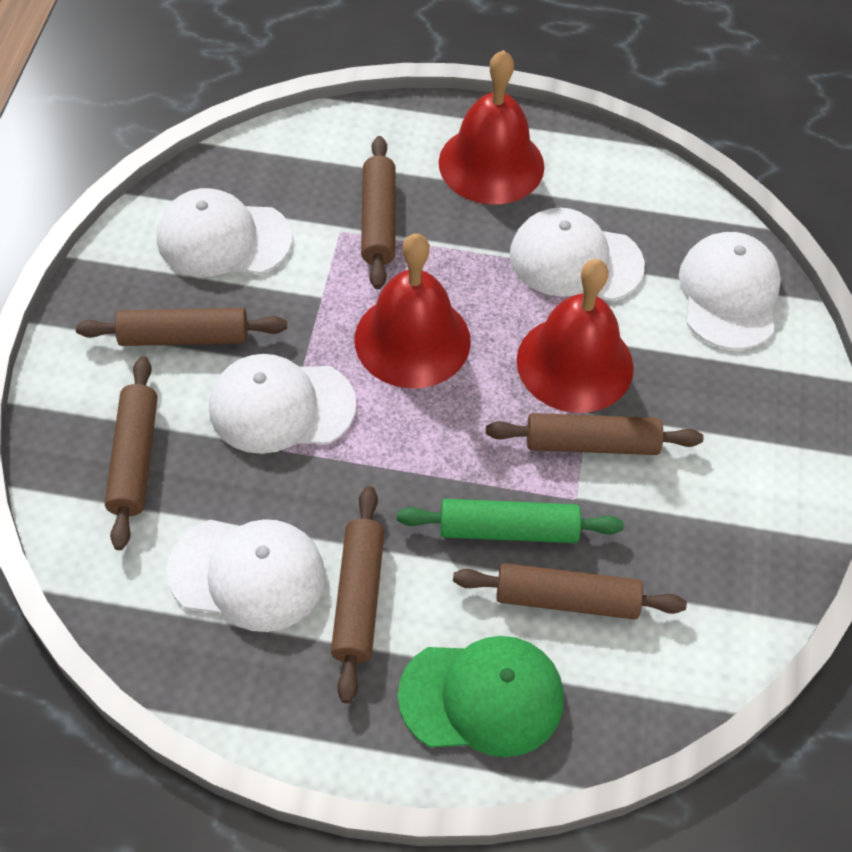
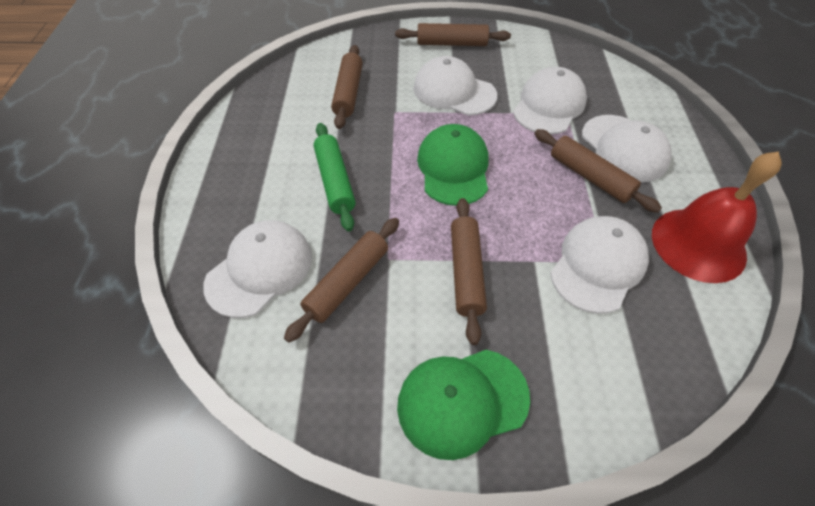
brown rolling pin: [76,308,287,346] [105,356,158,550] [331,486,385,703] [361,136,396,289] [453,563,687,619] [486,413,704,455] = 6 -> [284,218,399,342] [331,45,363,129] [395,23,511,46] [451,198,487,345] [535,129,662,213] = 5
green cap: [398,636,564,757] = 1 -> [397,350,530,460] [417,124,489,206] = 2
red bell: [355,234,471,388] [439,50,544,204] [517,259,634,413] = 3 -> [652,152,782,283] = 1

